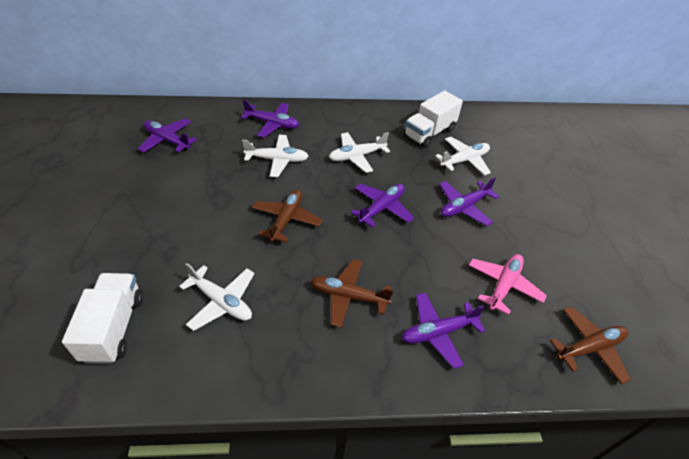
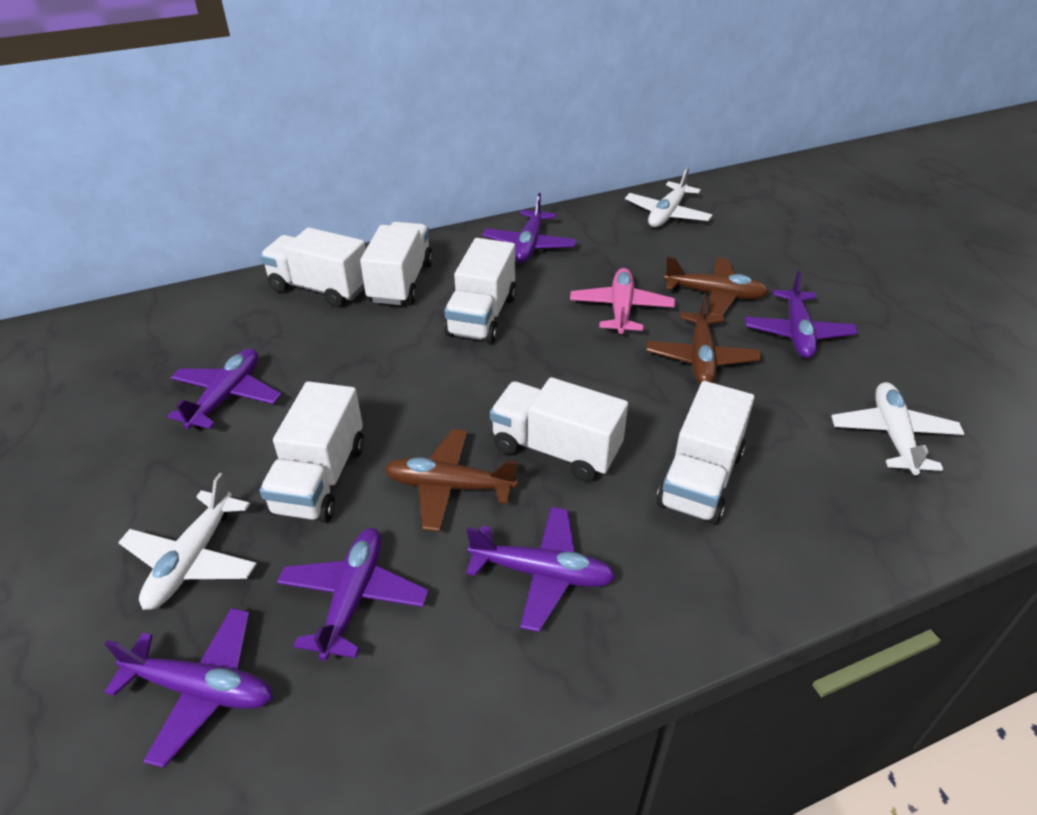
purple plane: [138,118,197,153] [241,99,299,138] [351,184,414,228] [402,292,485,369] [439,177,499,226] = 5 -> [104,608,273,768] [167,348,282,429] [277,528,428,661] [466,507,616,632] [482,193,577,263] [745,271,858,358] = 6
white plane: [179,263,254,331] [242,135,309,177] [329,132,390,173] [435,137,491,176] = 4 -> [118,473,257,610] [625,167,712,227] [831,382,965,475] = 3
white truck: [62,273,143,364] [404,91,463,148] = 2 -> [260,227,366,307] [260,381,364,523] [360,222,433,305] [444,238,516,343] [490,377,628,482] [656,381,754,525] = 6

